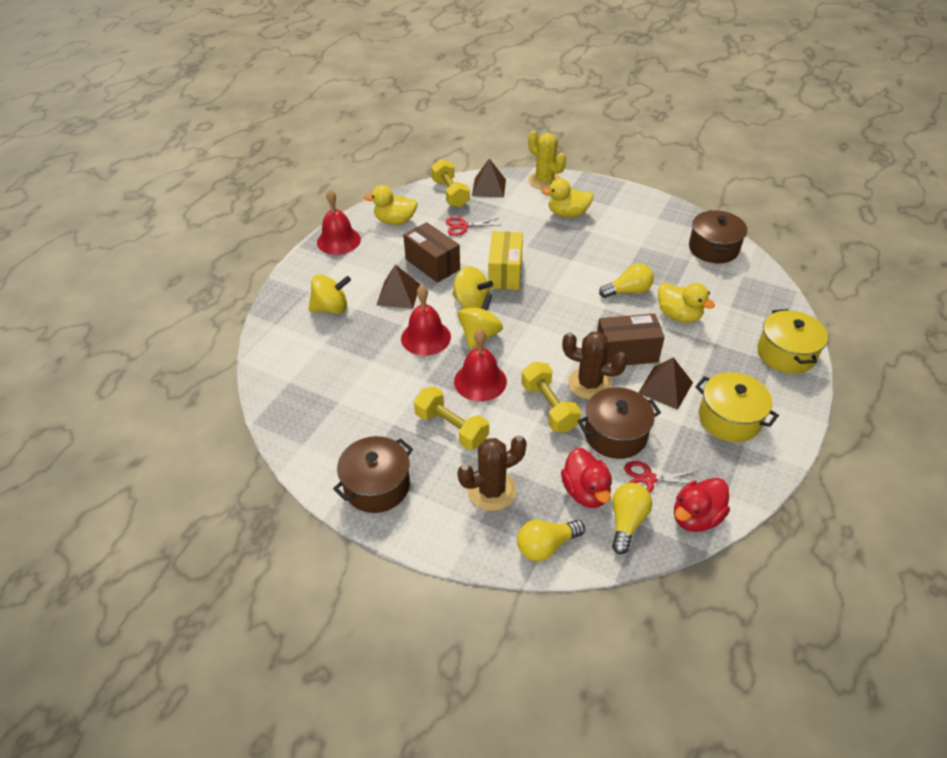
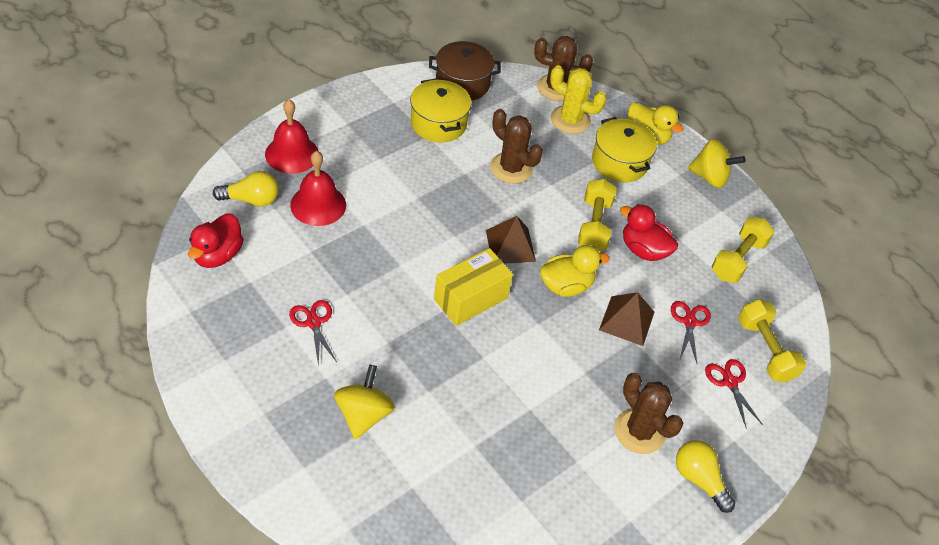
brown box: [403,222,460,283] [597,313,665,365] = 2 -> none = 0
brown cactus: [458,436,527,511] [562,332,627,400] = 2 -> [490,109,543,184] [534,36,593,101] [615,373,683,454] = 3
brown pot: [333,436,413,513] [578,387,661,459] [689,210,747,263] = 3 -> [429,41,501,101] = 1
brown pyramid: [377,264,420,309] [472,159,506,198] [638,357,693,410] = 3 -> [486,216,536,264] [599,292,654,346] = 2
red bell: [317,190,361,255] [401,285,451,356] [454,329,507,401] = 3 -> [265,99,319,174] [290,151,346,226] = 2
red scissors: [446,217,499,236] [624,461,699,493] = 2 -> [289,300,337,367] [671,301,711,363] [705,359,763,427] = 3
yellow duck: [364,185,418,225] [541,178,594,217] [658,283,715,323] = 3 -> [540,245,610,297] [628,102,683,145] = 2
yellow light bulb: [517,520,585,561] [599,263,654,298] [612,483,652,554] = 3 -> [213,171,279,207] [676,440,735,513] = 2
yellow spinning top: [308,274,351,314] [452,266,493,308] [458,293,503,349] = 3 -> [334,365,395,439] [688,139,746,188] = 2

